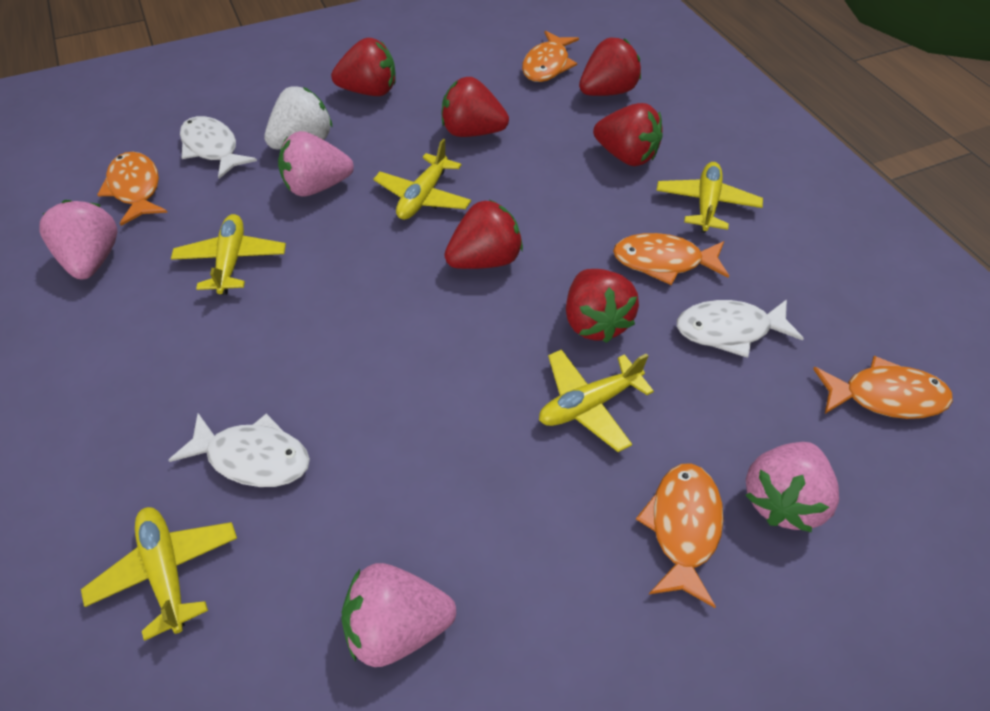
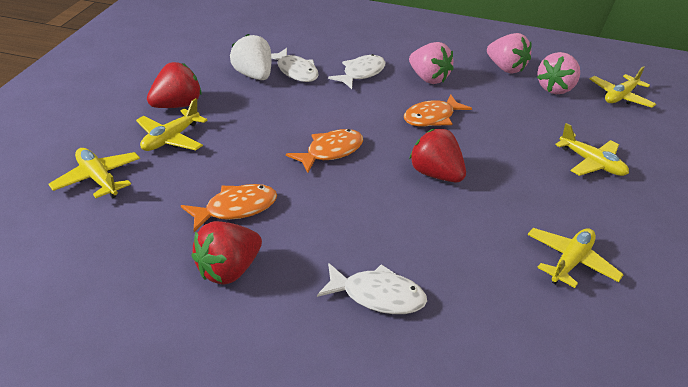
orange fish: [97,152,168,226] [522,31,579,82] [613,233,729,285] [636,463,724,608] [813,356,953,419] = 5 -> [181,184,277,232] [286,129,363,173] [404,94,472,126] = 3
pink strawberry: [39,200,117,279] [278,131,354,196] [341,563,456,667] [745,442,839,532] = 4 -> [409,42,454,84] [487,33,532,74] [537,52,580,94] = 3
red strawberry: [331,38,396,96] [442,77,509,137] [444,200,523,269] [566,269,639,343] [579,38,641,96] [593,103,663,166] = 6 -> [147,62,201,108] [191,221,262,284] [409,128,466,182] = 3

